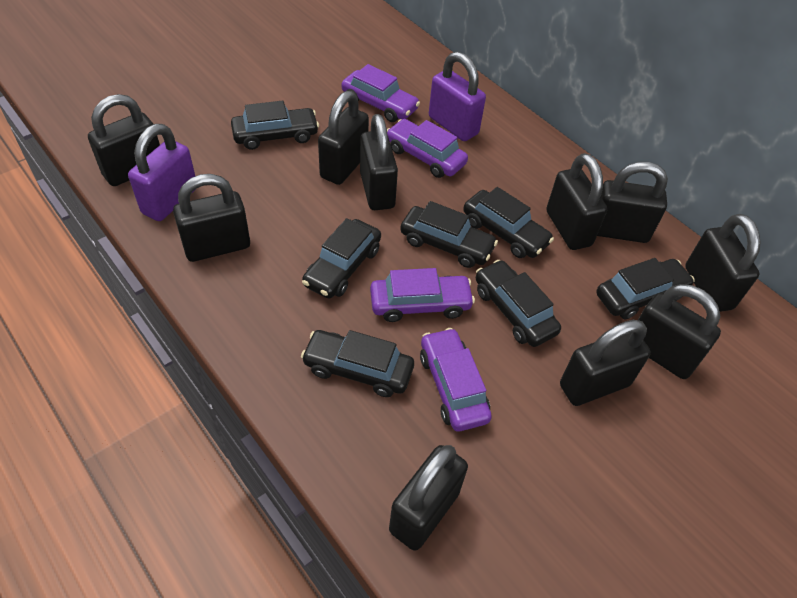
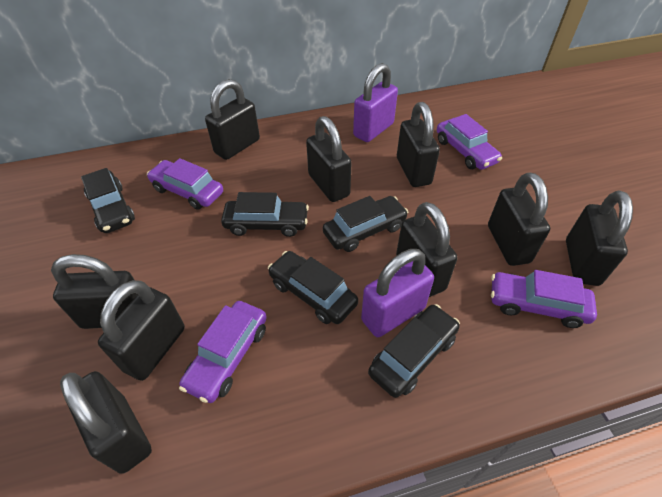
black car: [231,101,319,150] [301,330,414,397] [302,218,381,299] [400,201,498,268] [463,187,554,258] [476,260,561,347] [596,258,695,320] = 7 -> [81,168,135,233] [221,192,309,237] [268,251,358,324] [323,196,408,252] [368,304,460,398] = 5
black padlock: [88,94,160,186] [173,174,250,262] [318,91,369,185] [360,114,398,210] [389,445,468,551] [546,153,607,250] [560,320,651,406] [597,162,668,243] [638,284,721,379] [685,214,761,312] = 10 -> [51,254,138,329] [60,371,152,474] [98,280,185,381] [205,79,260,160] [306,116,352,202] [396,202,457,297] [397,102,440,187] [488,172,550,266] [566,191,633,286] = 9

